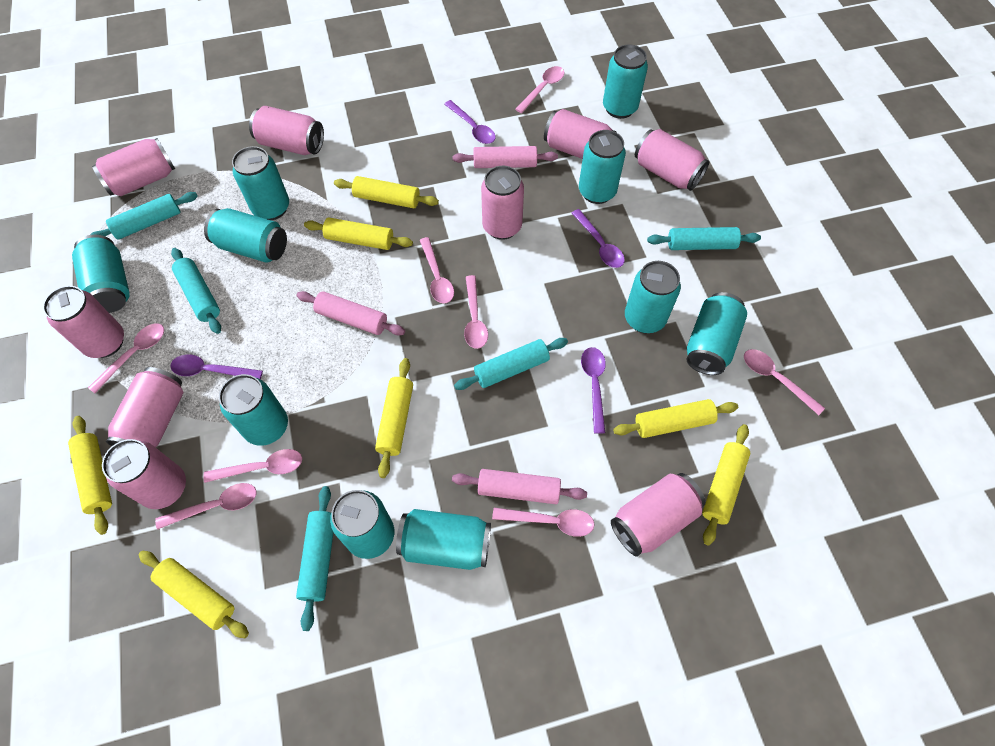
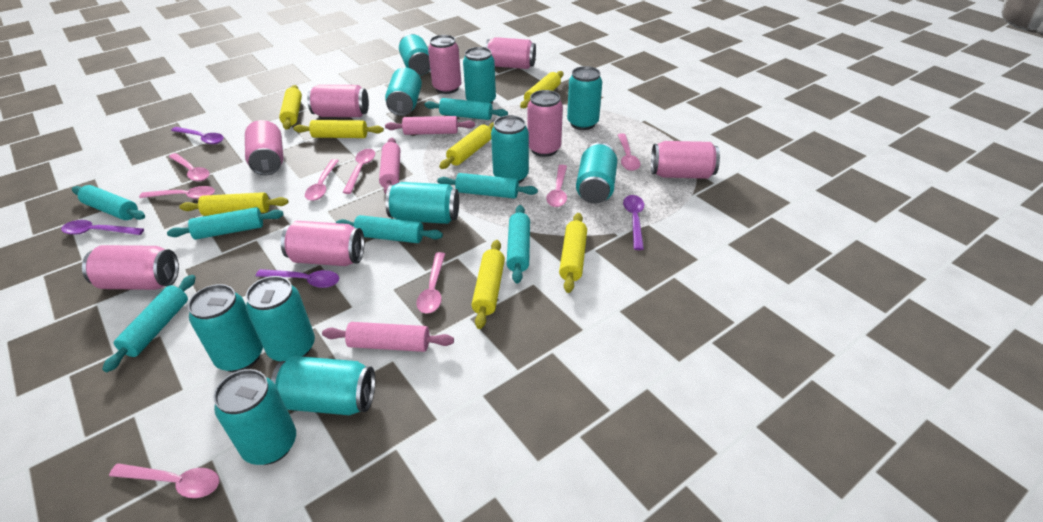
pink can: [43,286,124,358] [92,138,175,196] [102,439,186,509] [106,367,183,447] [249,106,324,155] [481,166,524,240] [544,109,616,159] [611,473,706,557] [635,129,709,191] = 9 -> [82,245,179,290] [245,120,283,175] [281,221,364,266] [307,85,369,117] [428,35,461,94] [485,37,536,69] [527,90,563,157] [651,141,720,179] = 8
turquoise can: [72,235,130,313] [204,208,287,263] [219,374,288,446] [232,146,289,220] [330,490,394,559] [396,509,491,570] [579,130,626,204] [603,44,648,119] [625,261,681,333] [687,292,747,375] = 10 -> [188,284,263,372] [213,369,296,465] [246,276,315,362] [271,356,375,415] [385,68,422,116] [385,182,459,224] [399,34,430,76] [463,47,496,104] [491,115,529,183] [567,66,602,130] [576,142,617,204] = 11
turquoise rolling pin: [90,192,198,240] [171,248,221,334] [296,486,334,631] [454,338,568,390] [647,227,761,250] = 5 -> [72,185,145,220] [102,275,196,372] [167,207,284,240] [336,215,443,243] [424,98,508,120] [437,173,538,199] [506,205,530,283] = 7

